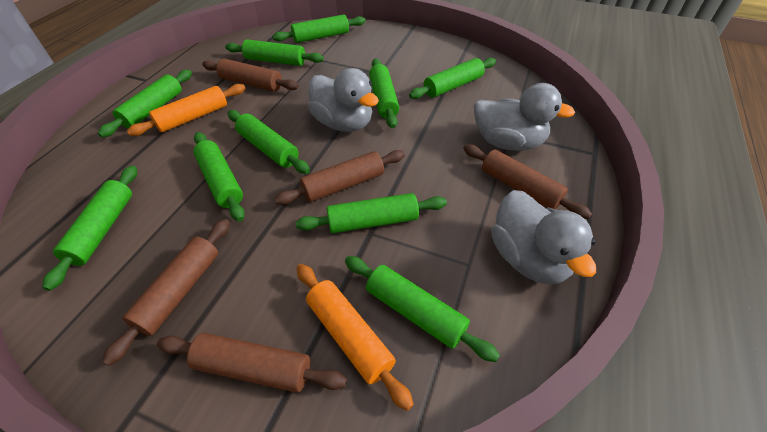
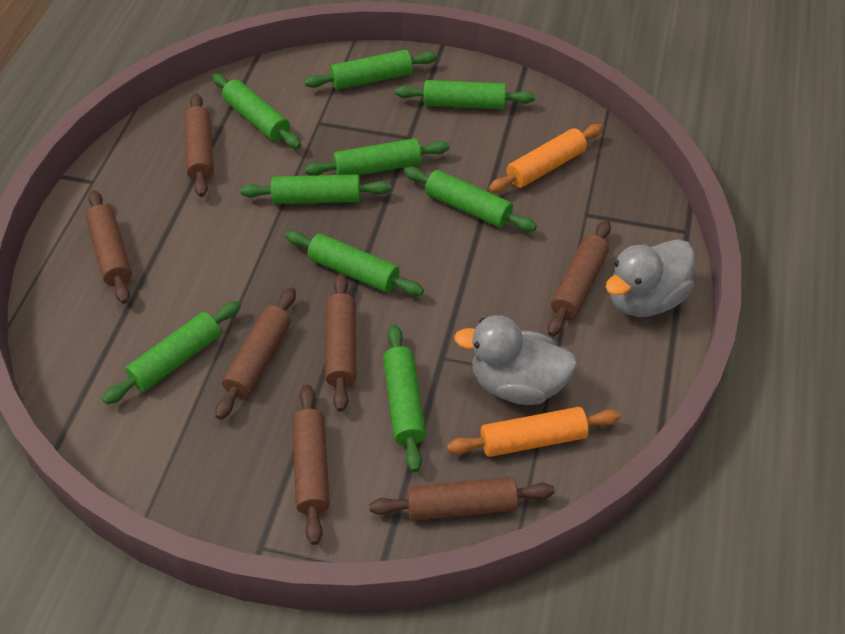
brown rolling pin: [102,219,230,366] [157,333,347,393] [202,59,299,92] [274,150,405,205] [463,144,592,219] = 5 -> [86,190,132,304] [184,93,214,197] [215,287,296,420] [292,384,330,545] [325,273,356,412] [369,477,555,521] [548,220,611,337] = 7
green rolling pin: [42,165,137,291] [98,70,192,137] [193,132,245,222] [225,39,324,66] [228,110,310,174] [272,14,366,43] [295,193,447,233] [345,256,500,362] [369,59,399,128] [409,58,496,99] = 10 -> [102,301,241,404] [212,73,301,149] [240,175,391,204] [285,231,424,296] [304,50,437,89] [305,138,450,176] [383,325,426,472] [395,80,535,109] [404,167,537,232] = 9
grey duck: [308,68,379,132] [474,83,575,151] [491,190,596,285] = 3 -> [454,315,577,405] [606,239,695,317] = 2

